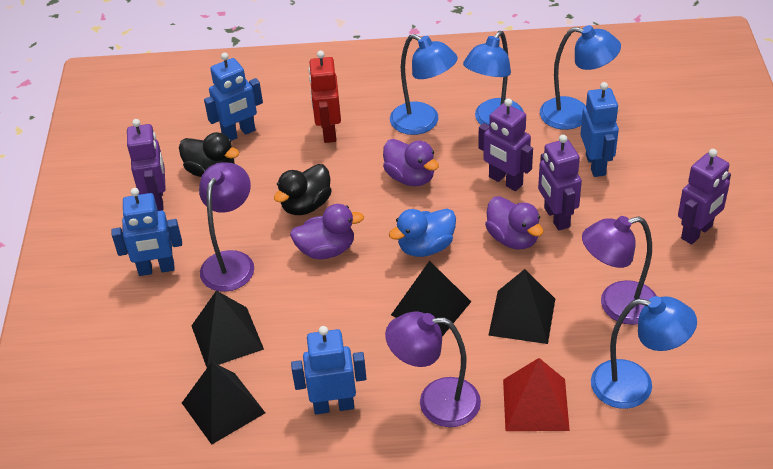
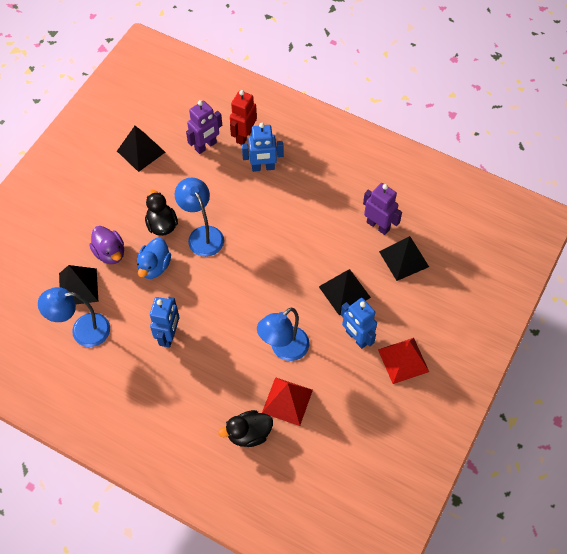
blue lamp: [390,34,458,135] [463,31,524,125] [540,25,621,130] [591,296,697,409] = 4 -> [38,287,110,347] [175,178,224,257] [257,307,310,361] = 3
blue robot: [112,188,182,276] [204,52,263,140] [291,326,366,414] [580,82,619,177] = 4 -> [150,297,179,347] [242,123,283,172] [341,298,377,349] = 3
purple duck: [290,204,364,259] [383,139,439,186] [485,196,543,249] = 3 -> [89,226,124,264] = 1
purple lamp: [199,162,254,292] [385,312,481,427] [582,216,657,325] = 3 -> none = 0
purple robot: [127,119,166,211] [478,98,533,191] [538,135,582,230] [678,149,731,245] = 4 -> [186,100,222,154] [363,183,402,235] = 2
red pyramid: [503,358,570,431] = 1 -> [262,377,313,426] [378,338,429,384] = 2

